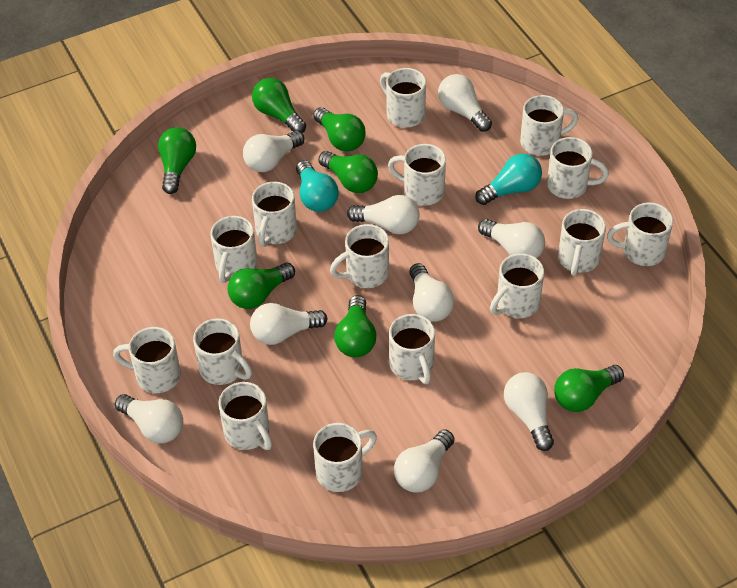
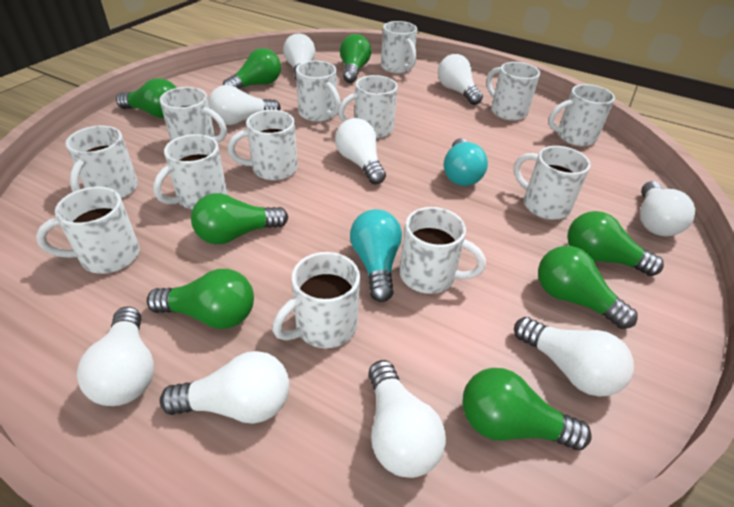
green light bulb: [158,127,196,194] [228,263,295,309] [252,78,306,133] [313,107,366,152] [318,151,378,193] [334,295,377,357] [554,365,624,412] = 7 -> [116,78,177,118] [147,269,254,329] [191,193,288,244] [223,48,281,90] [340,34,371,83] [463,368,592,450] [538,246,637,329] [567,211,664,276] = 8
white mug: [113,327,181,393] [193,318,252,385] [211,216,257,283] [218,382,272,450] [252,182,297,247] [313,423,377,492] [330,224,389,288] [380,68,426,128] [388,144,446,206] [389,314,435,384] [490,253,544,318] [520,95,578,156] [547,137,609,199] [558,209,606,276] [607,202,673,266] = 15 -> [36,187,140,274] [65,126,138,199] [153,134,227,210] [160,87,227,143] [228,110,298,181] [272,252,360,348] [296,61,341,122] [338,75,398,138] [381,21,417,74] [400,207,486,294] [486,62,540,121] [514,146,591,220] [548,84,615,146] = 13

